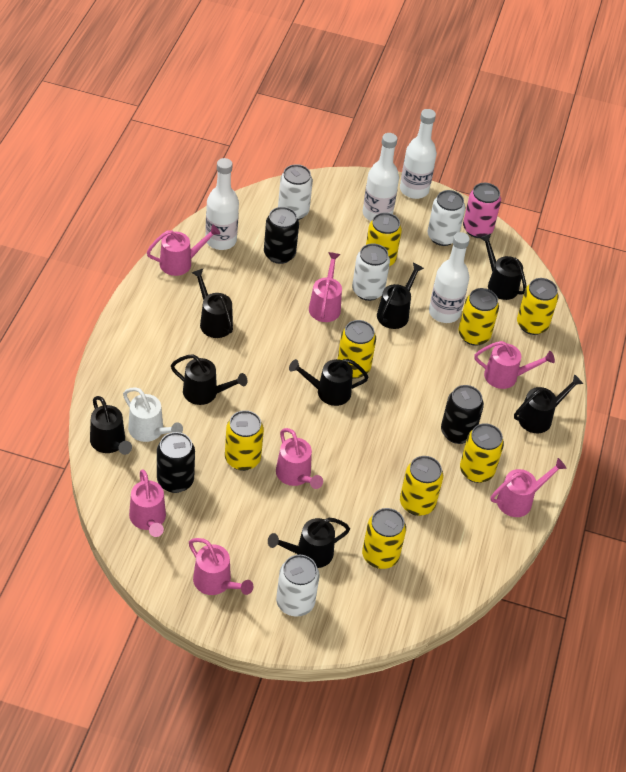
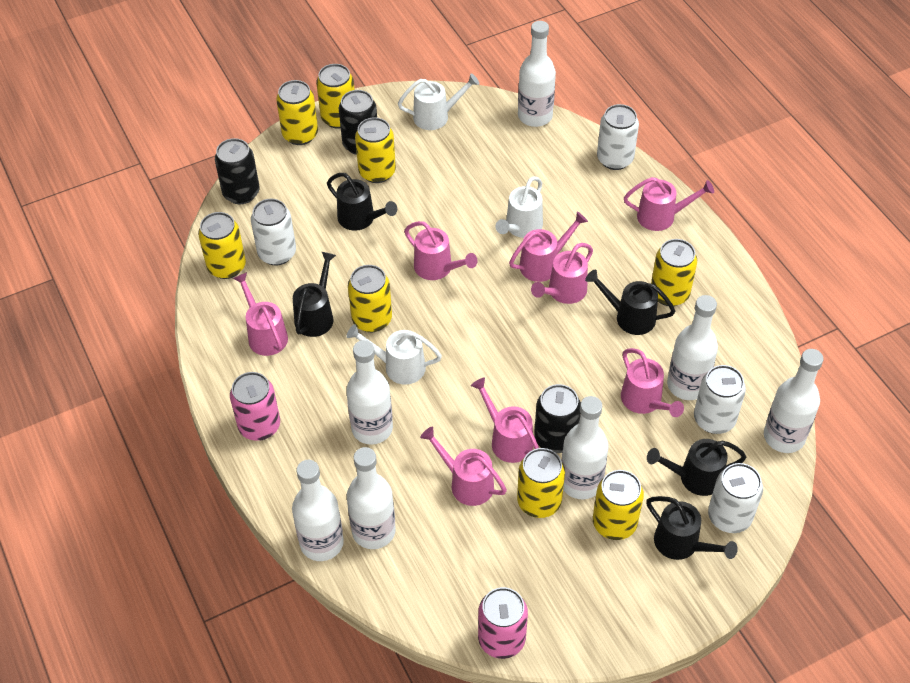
black watering can: [90,396,132,455] [171,354,248,405] [192,269,233,338] [268,518,350,568] [289,359,369,406] [377,263,424,329] [480,234,526,300] [514,374,583,433] = 8 -> [293,252,336,337] [327,173,397,231] [585,269,675,335] [646,496,738,560] [647,439,746,496] = 5
pink can: [463,183,501,238] = 1 -> [230,372,280,441] [478,587,528,659] = 2
pink watering can: [129,469,166,537] [147,225,220,276] [189,538,253,595] [276,428,323,489] [309,252,342,322] [474,341,555,389] [491,458,567,517] = 7 -> [233,272,288,356] [404,221,477,280] [420,427,507,506] [471,377,539,463] [509,212,588,282] [531,243,593,304] [621,348,684,417] [624,177,714,231] = 8
white bottle: [205,158,239,250] [363,133,399,221] [400,109,437,199] [429,232,470,323] = 4 -> [292,460,344,561] [346,340,393,445] [347,447,396,549] [518,21,556,127] [561,396,609,500] [667,295,718,400] [764,349,824,453] = 7
white watering can: [123,387,183,442] = 1 -> [347,324,442,385] [398,73,479,130] [496,176,543,238] = 3

